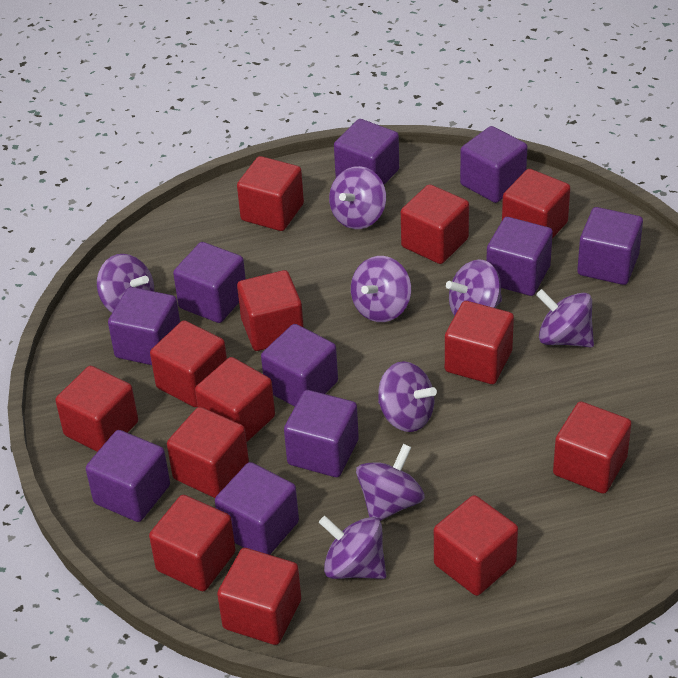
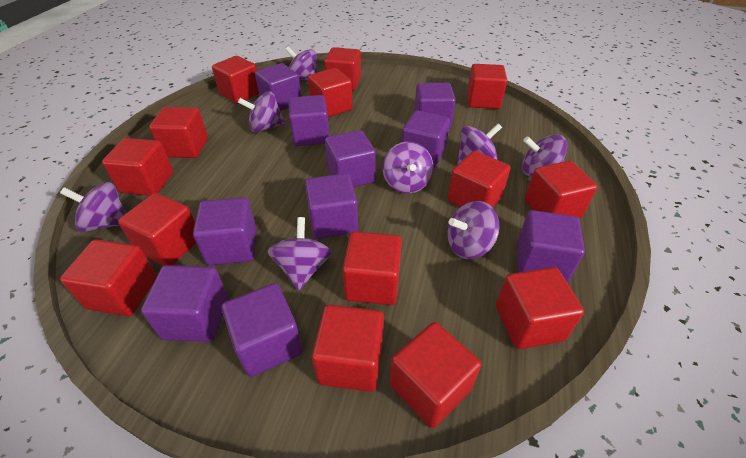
red cube: [55,366,138,452] [149,495,236,591] [150,320,227,407] [167,407,249,498] [195,357,275,442] [217,548,301,645] [237,156,304,231] [237,270,304,351] [401,184,469,264] [434,495,518,596] [445,301,514,384] [502,169,570,239] [553,401,632,494] = 13 -> [60,239,157,316] [102,138,173,196] [118,193,196,266] [149,107,208,158] [212,56,259,104] [308,68,353,117] [312,304,384,392] [324,47,361,91] [342,231,402,305] [390,322,481,428] [447,151,511,208] [467,64,507,109] [496,267,584,349] [525,161,598,218] = 14

